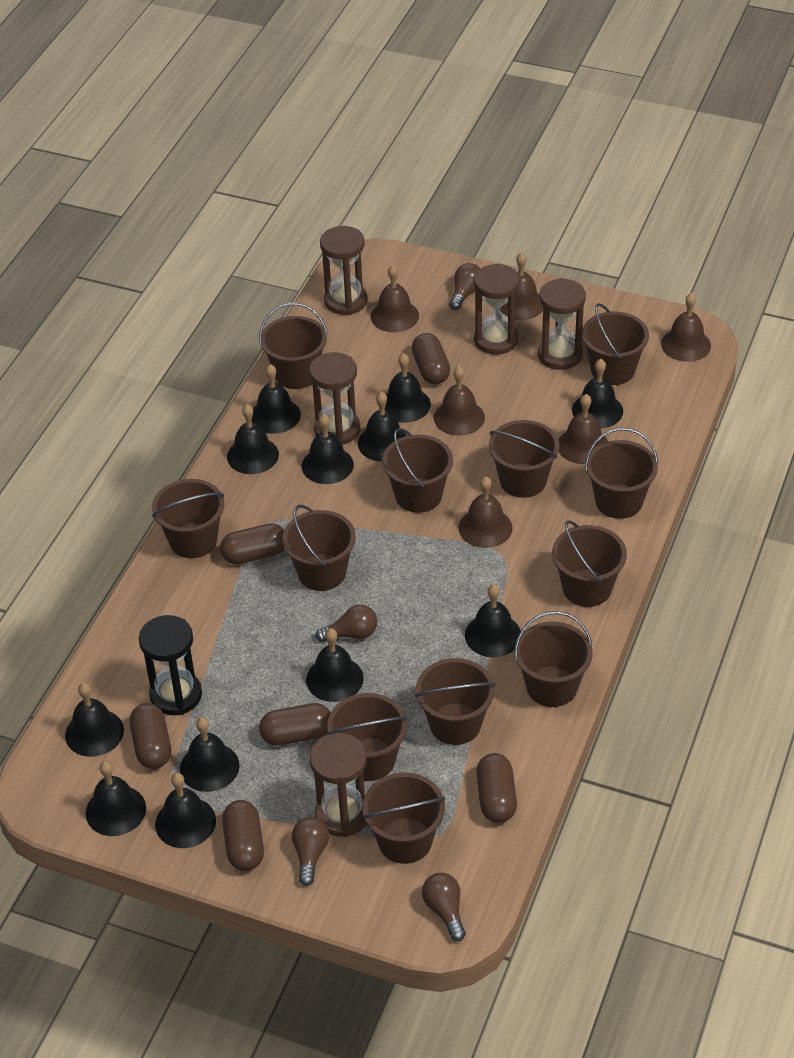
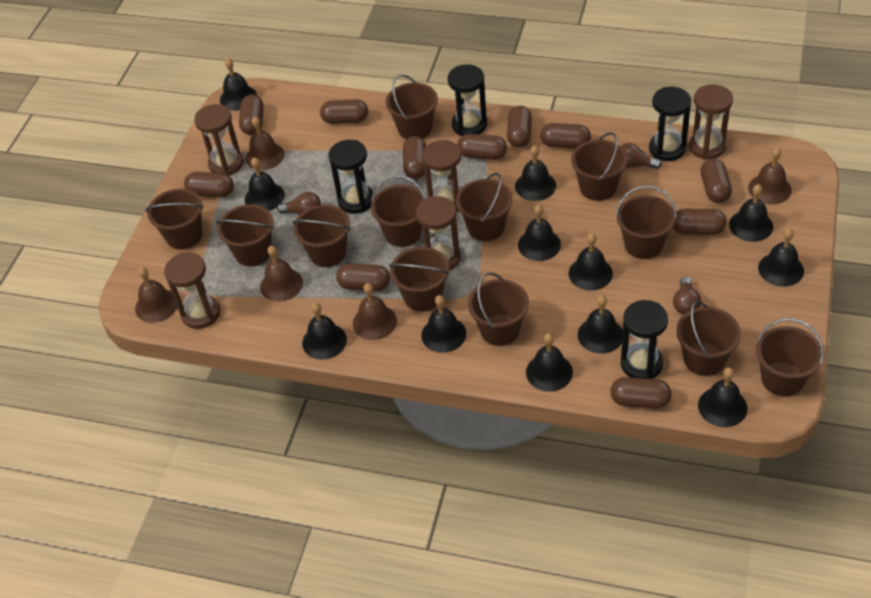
black hourglass: [139,615,202,715] = 1 -> [328,140,374,214] [447,64,487,136] [621,300,668,379] [649,87,691,161] = 4
brown bell: [371,265,419,332] [434,366,485,436] [459,476,513,548] [502,252,543,320] [559,394,608,464] [661,293,711,362] = 6 -> [135,267,177,323] [245,116,284,170] [260,246,303,302] [353,283,397,340] [748,147,792,204] = 5
brown capsule: [130,703,171,769] [220,523,284,564] [222,800,264,871] [259,703,331,746] [412,333,450,384] [476,753,517,823] = 6 -> [184,172,234,197] [239,95,264,135] [320,99,368,124] [336,263,390,291] [403,136,426,179] [457,134,507,160] [507,106,532,148] [540,123,591,148] [610,377,672,408] [673,209,727,235] [700,158,732,203] = 11
brown light bulb: [292,817,329,886] [315,604,377,642] [422,873,466,941] [449,263,480,310] = 4 -> [277,192,321,214] [621,143,662,169] [673,277,701,315] = 3

